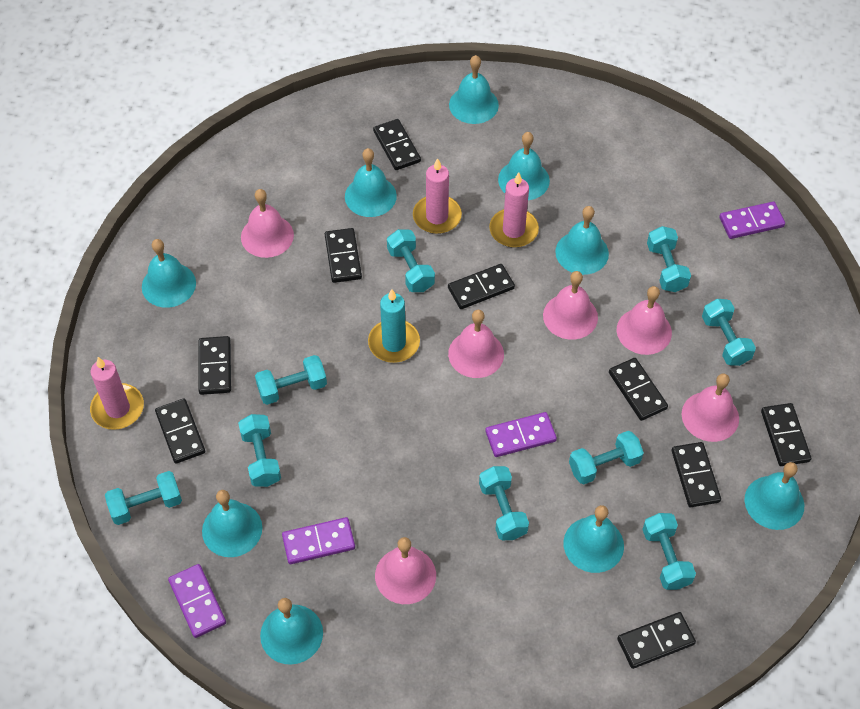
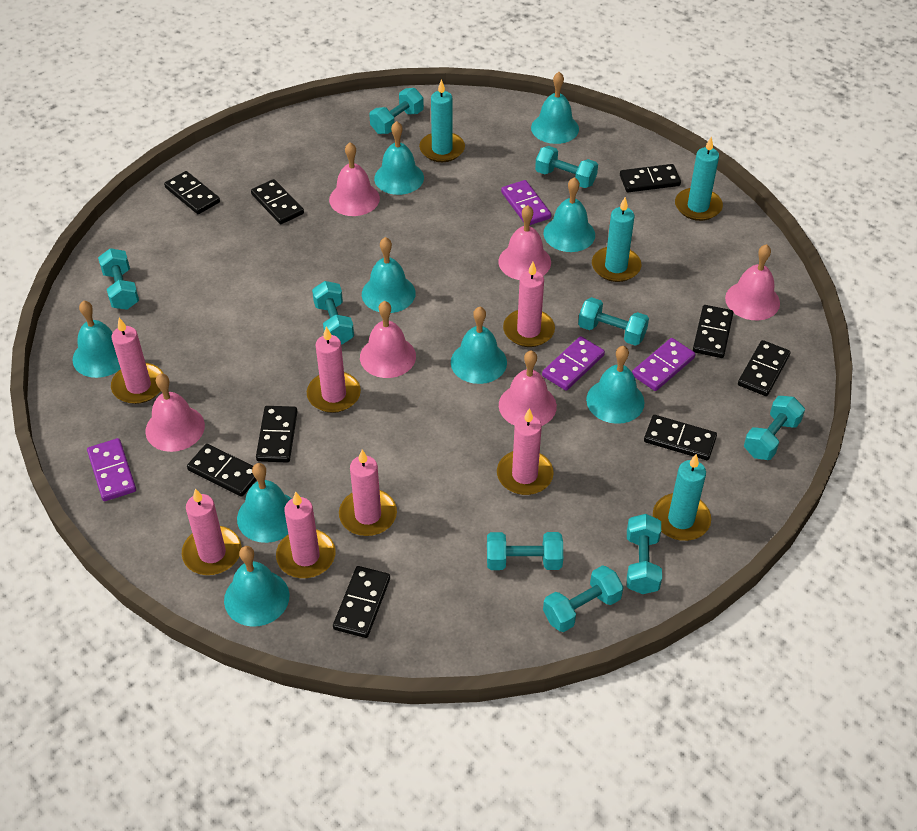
pink candle: [90,357,144,430] [413,158,462,234] [489,172,539,248] = 3 -> [111,318,164,404] [182,488,241,575] [276,492,336,578] [307,326,361,413] [339,450,397,536] [497,408,554,495] [503,262,555,347] = 7
turquoise candle: [368,289,420,363] = 1 -> [419,79,465,162] [592,197,641,282] [653,454,711,541] [675,137,723,221] = 4

